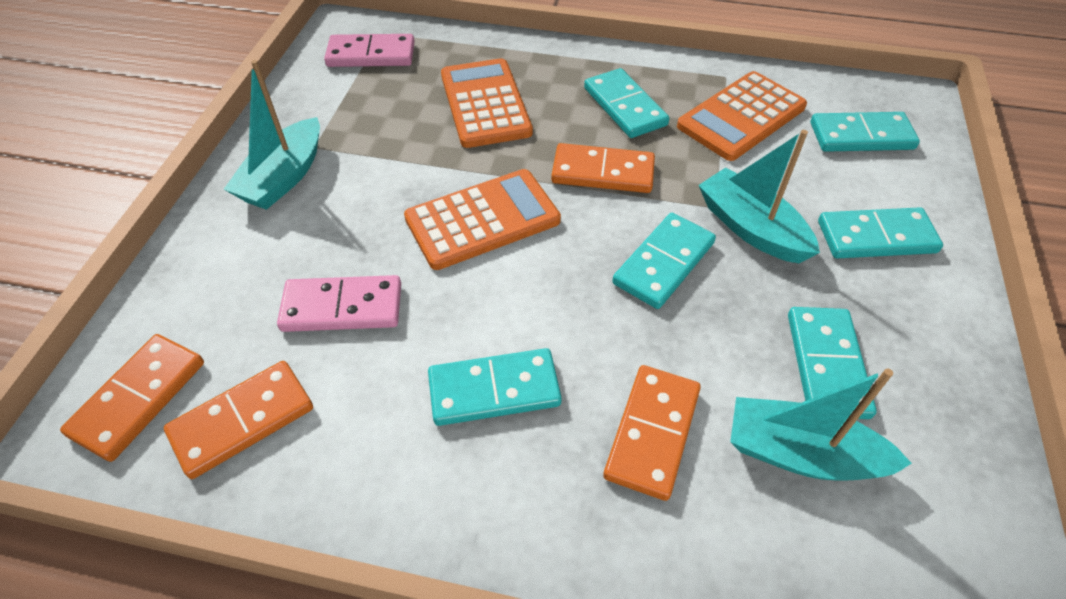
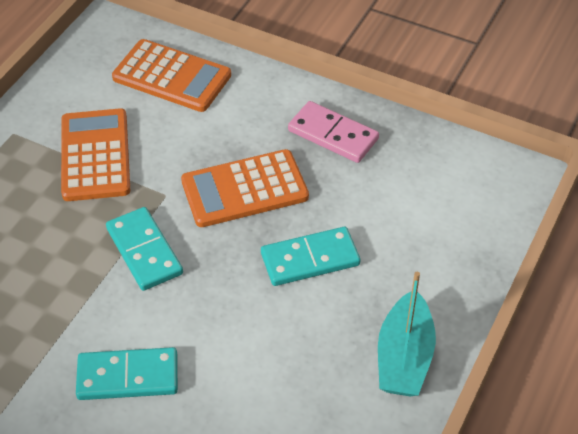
orange domino: [60,334,204,462] [164,361,313,479] [551,143,655,193] [603,365,701,501] = 4 -> none = 0
pink domino: [277,275,401,332] [324,34,415,67] = 2 -> [288,101,379,163] = 1
turquoise boat: [224,60,320,210] [699,130,820,263] [730,368,912,480] = 3 -> [378,272,436,396] = 1
turquoise domino: [428,348,562,426] [584,68,669,138] [612,213,716,309] [788,307,877,419] [810,112,920,152] [818,207,943,258] = 6 -> [76,347,178,400] [106,207,183,291] [261,227,360,286] = 3

